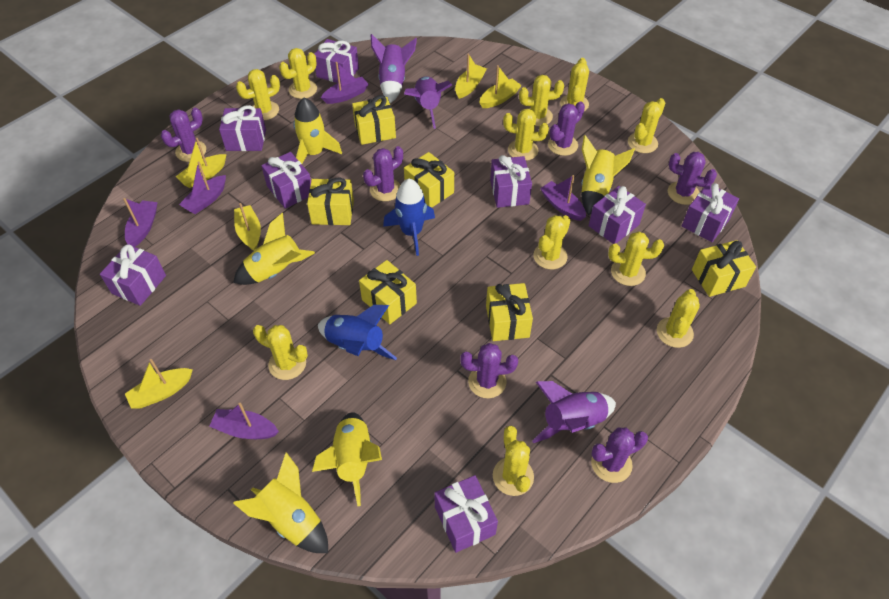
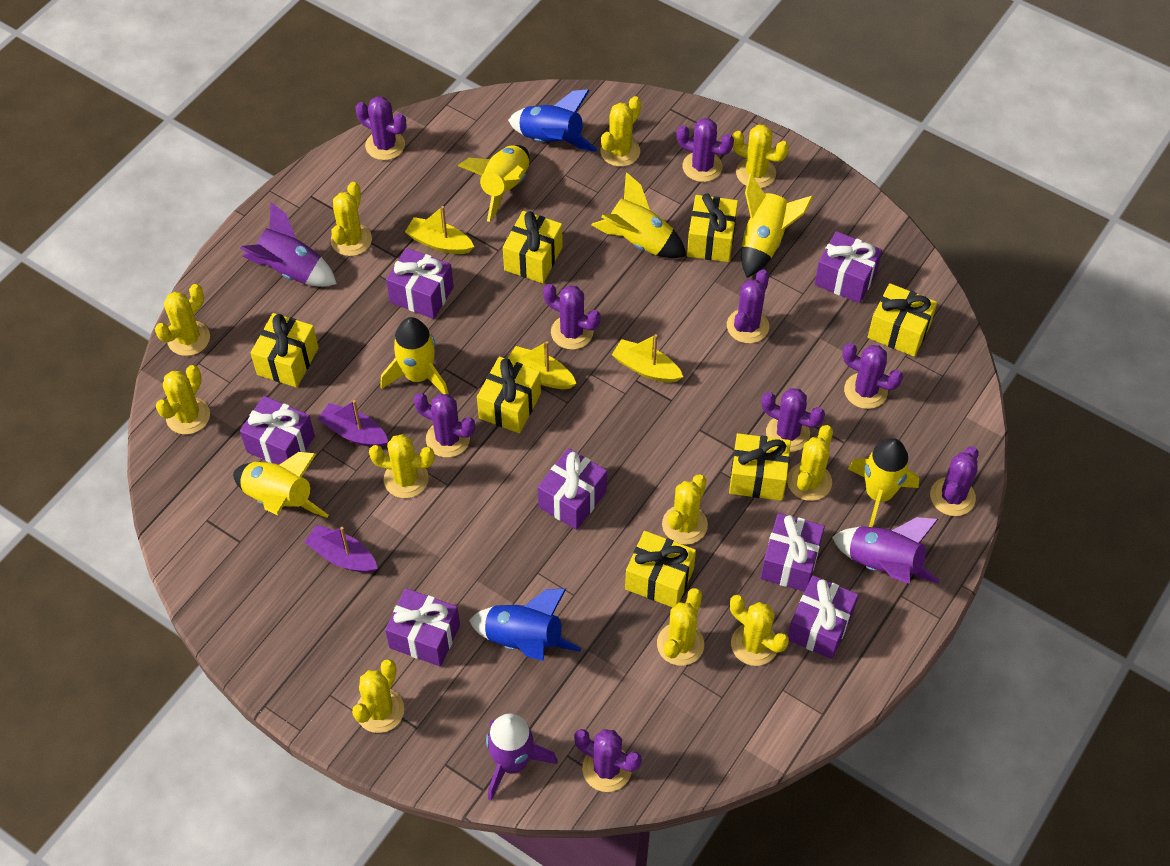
purple boat: [123,198,158,247] [179,162,226,214] [209,403,279,439] [321,62,369,104] [540,175,586,221] = 5 -> [304,525,378,573] [317,400,388,447] = 2
purple cactus: [161,108,206,162] [363,146,403,201] [460,343,518,398] [548,101,585,156] [591,427,648,483] [668,152,717,205] = 6 -> [356,96,406,160] [414,393,475,458] [543,284,601,350] [574,729,642,792] [677,118,734,182] [727,269,769,343] [761,388,825,452] [842,343,903,409] [930,446,979,516] = 9
purple gift: [100,244,166,306] [219,105,266,151] [261,152,311,209] [314,39,359,83] [434,475,498,553] [490,155,532,208] [589,186,646,244] [682,183,739,242] = 8 -> [240,396,315,465] [385,588,460,667] [386,248,454,319] [538,448,607,530] [760,513,825,592] [788,575,858,659] [814,231,882,303] = 7
yellow boat: [125,359,193,408] [175,138,227,188] [234,203,261,251] [455,53,487,99] [479,65,522,108] = 5 -> [405,206,474,254] [508,341,576,389] [612,334,683,383] = 3
yellow gift: [307,178,354,225] [352,95,396,145] [359,260,417,324] [404,152,454,208] [486,283,533,341] [692,240,756,297] = 6 -> [251,313,319,388] [477,357,541,433] [503,211,563,283] [625,531,696,607] [687,193,738,262] [729,433,791,501] [868,283,937,357] = 7
yellow rocket: [233,213,315,285] [233,452,328,553] [293,98,342,164] [312,412,382,506] [581,135,635,215] = 5 -> [233,452,329,518] [380,317,449,394] [458,145,529,222] [591,172,686,258] [741,174,813,278] [848,438,919,527] = 6

